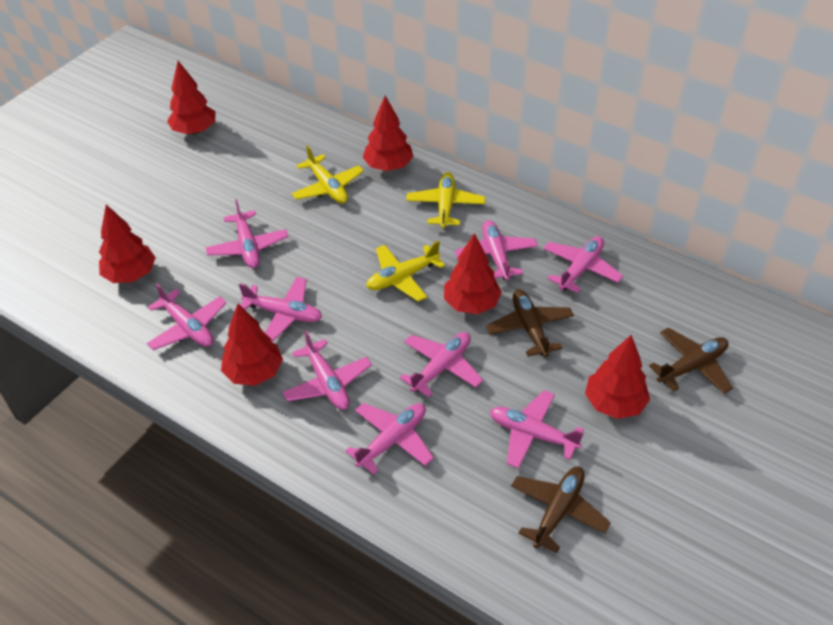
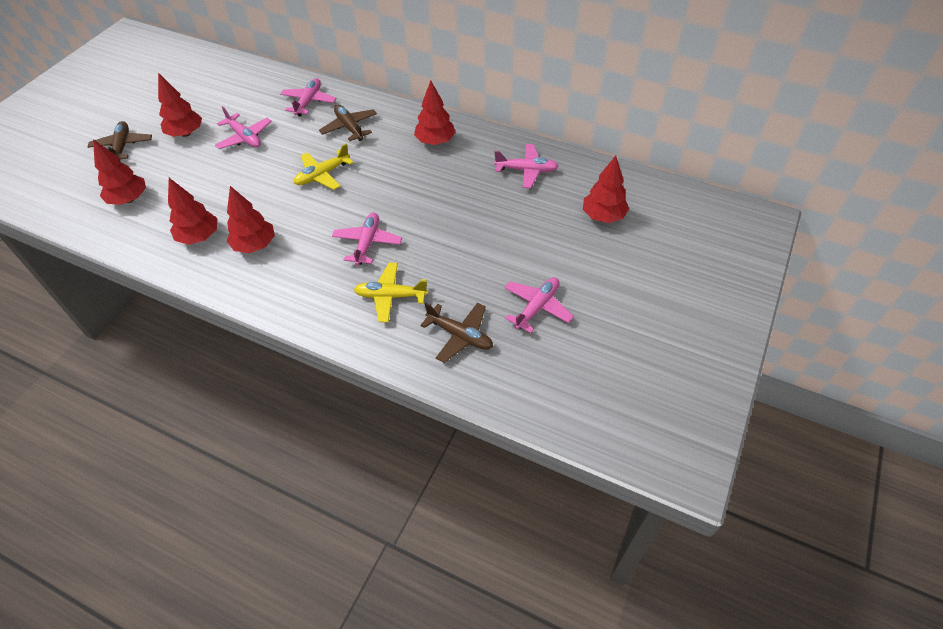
pink plane: [147,283,226,350] [205,199,288,268] [239,277,322,342] [282,331,372,410] [345,403,434,475] [400,332,483,397] [455,220,538,281] [490,390,584,469] [543,236,623,293] = 9 -> [215,106,272,149] [280,78,337,117] [332,212,402,266] [494,144,559,188] [504,277,574,333] = 5
yellow plane: [291,145,364,203] [366,241,445,302] [406,172,486,228] = 3 -> [294,144,354,190] [354,263,428,322] = 2

